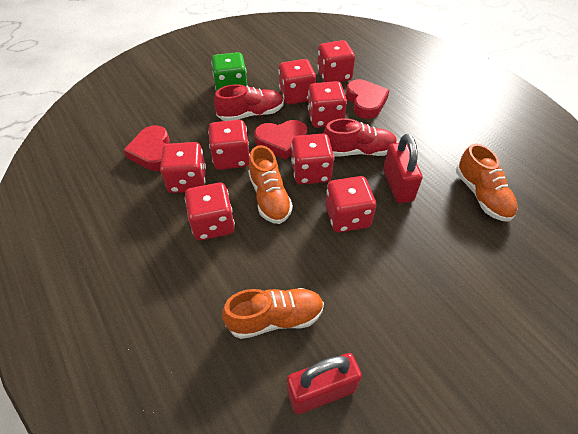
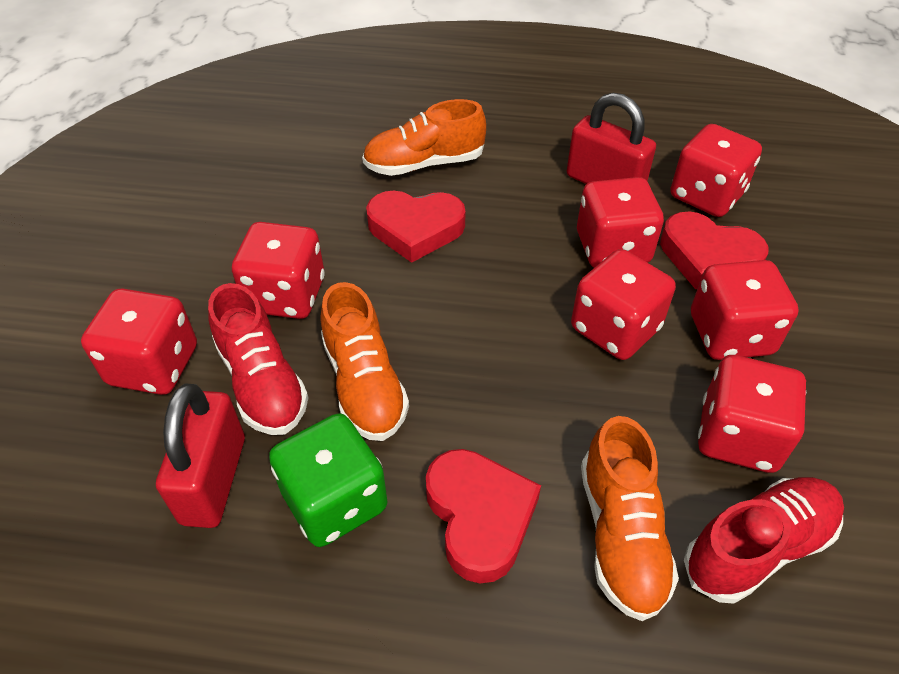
red dice: [160,142,206,193] [185,183,235,240] [208,120,250,170] [278,59,316,104] [291,134,334,185] [308,81,347,128] [317,40,355,82] [325,176,376,233] = 8 -> [81,288,197,395] [232,222,325,319] [571,249,676,360] [577,177,664,268] [670,124,762,217] [691,260,799,360] [698,355,806,473] = 7

